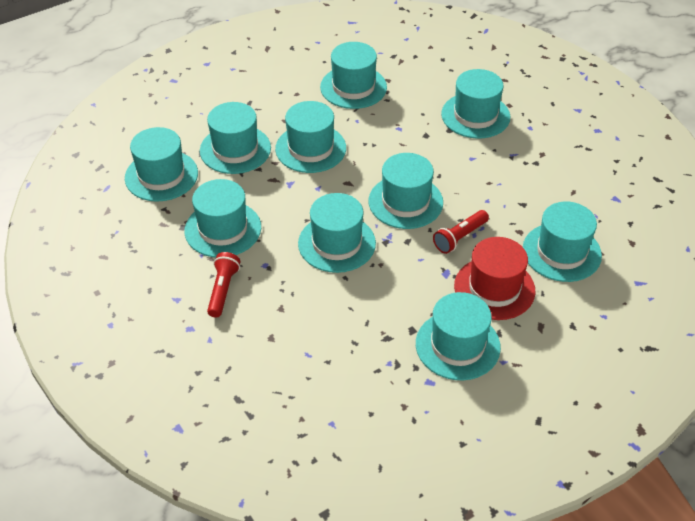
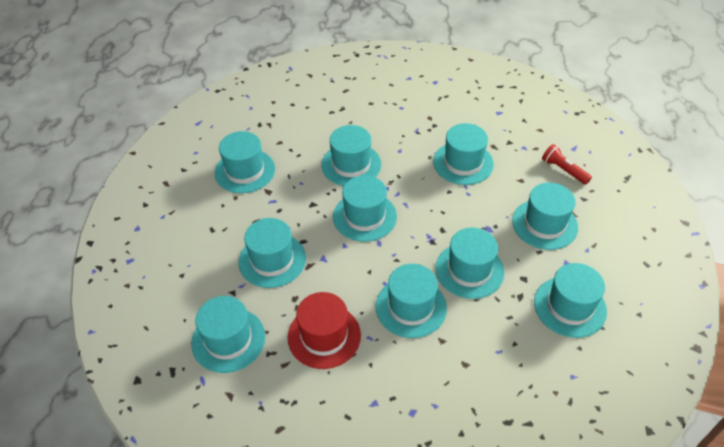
red flashlight: [207,252,240,318] [433,210,489,254] = 2 -> [542,144,592,185] = 1

